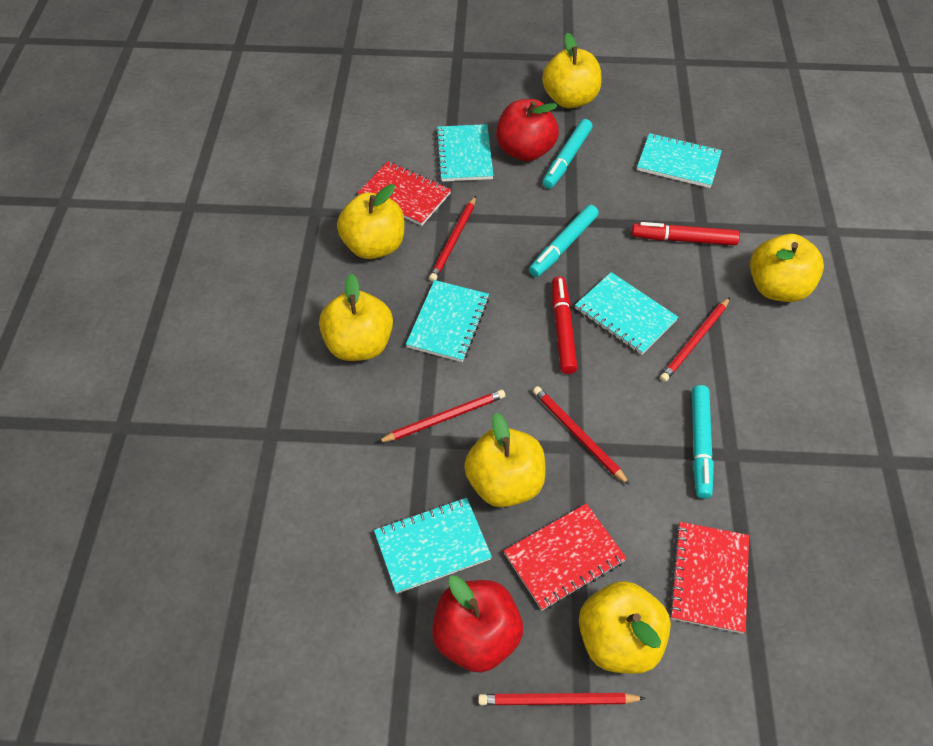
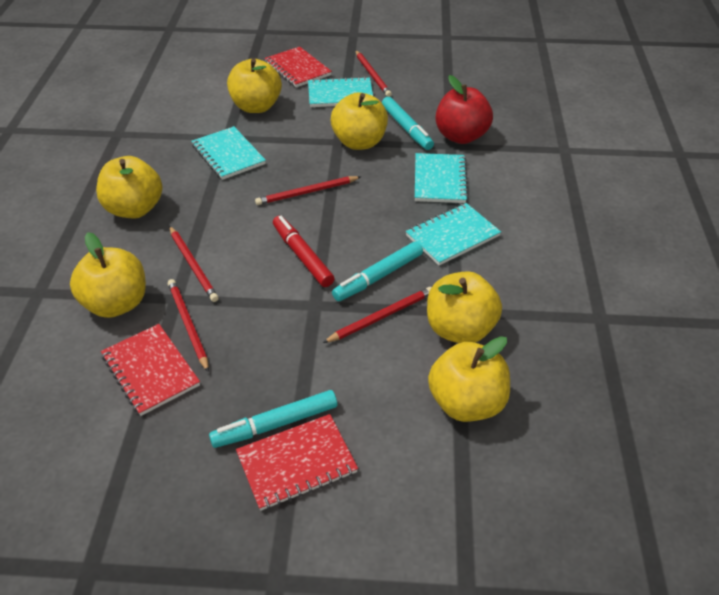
red apple: [432,576,523,673] [496,99,559,162] = 2 -> [436,75,493,144] = 1
red marker: [552,276,578,374] [632,222,740,245] = 2 -> [273,216,335,287] = 1
turquoise notebook: [374,498,492,594] [406,280,489,362] [436,124,494,182] [575,272,678,355] [637,133,722,188] = 5 -> [191,126,266,180] [308,77,373,107] [406,203,501,265] [415,153,468,203] = 4

